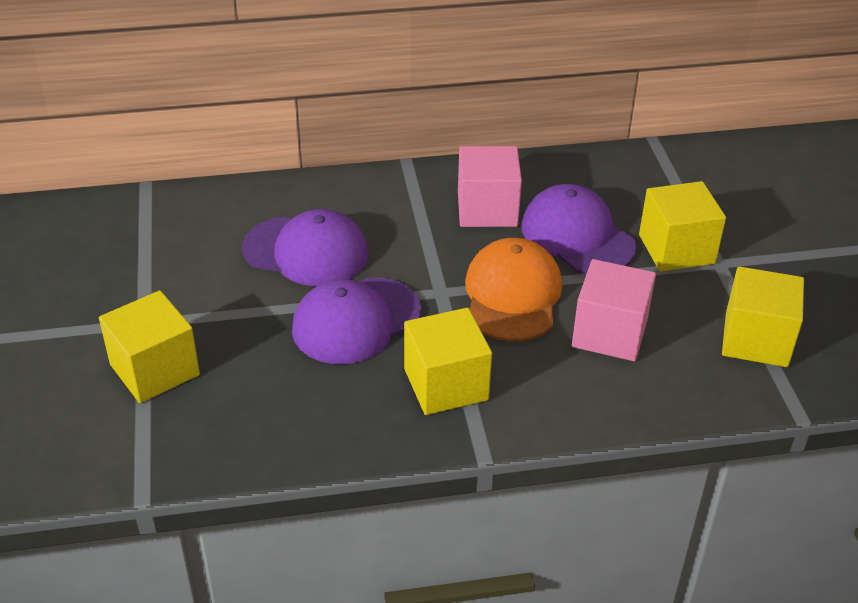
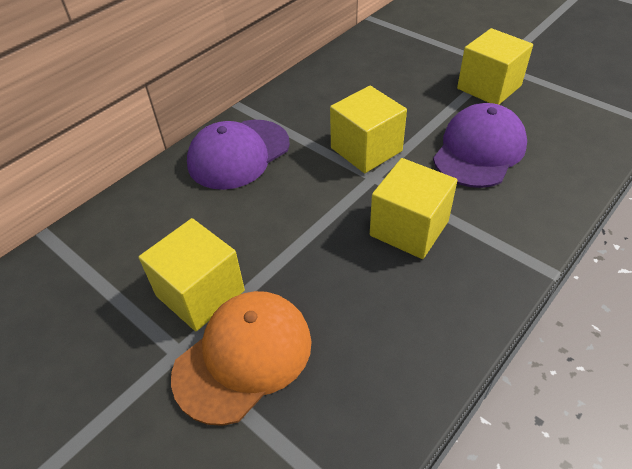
pink cube: [458,146,522,227] [572,259,656,361] = 2 -> none = 0
purple cap: [242,209,369,286] [292,277,421,364] [521,184,637,274] = 3 -> [187,120,290,190] [433,103,527,188] = 2

